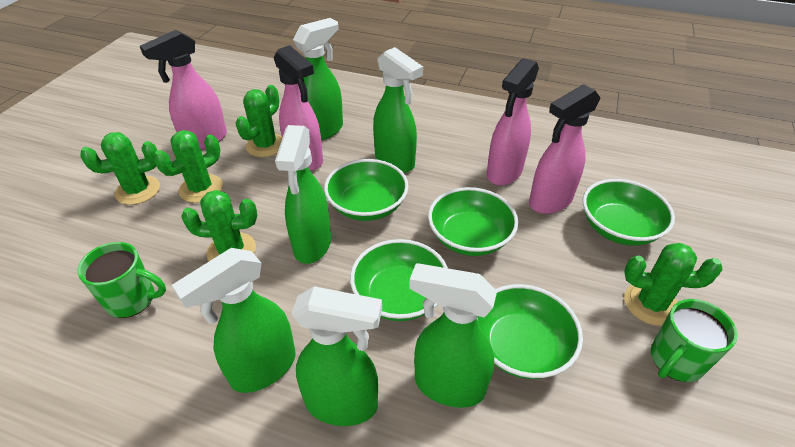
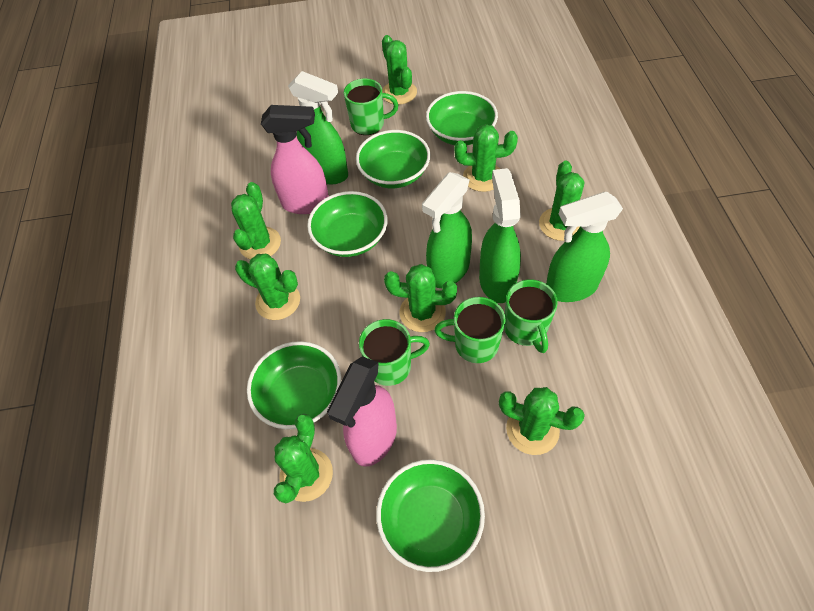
green cactus: [80,132,160,205] [153,130,223,203] [181,190,257,261] [236,85,282,157] [624,243,723,326] = 5 -> [231,182,281,259] [235,254,300,320] [274,413,333,503] [382,35,417,105] [384,264,457,332] [454,124,518,192] [499,387,585,455] [539,161,584,241] = 8
green mug: [77,242,166,318] [651,299,738,382] = 2 -> [344,78,398,135] [359,319,430,386] [434,297,506,363] [504,279,558,353] = 4
green spray bottle: [172,248,296,393] [275,125,331,264] [291,286,382,426] [293,18,343,140] [373,47,423,173] [409,263,497,408] = 6 -> [288,71,348,184] [422,172,472,288] [479,168,521,303] [546,191,623,302] = 4
pink spray bottle: [140,30,227,150] [274,45,323,171] [487,58,539,186] [529,84,600,214] = 4 -> [261,105,329,214] [327,356,397,467] = 2

